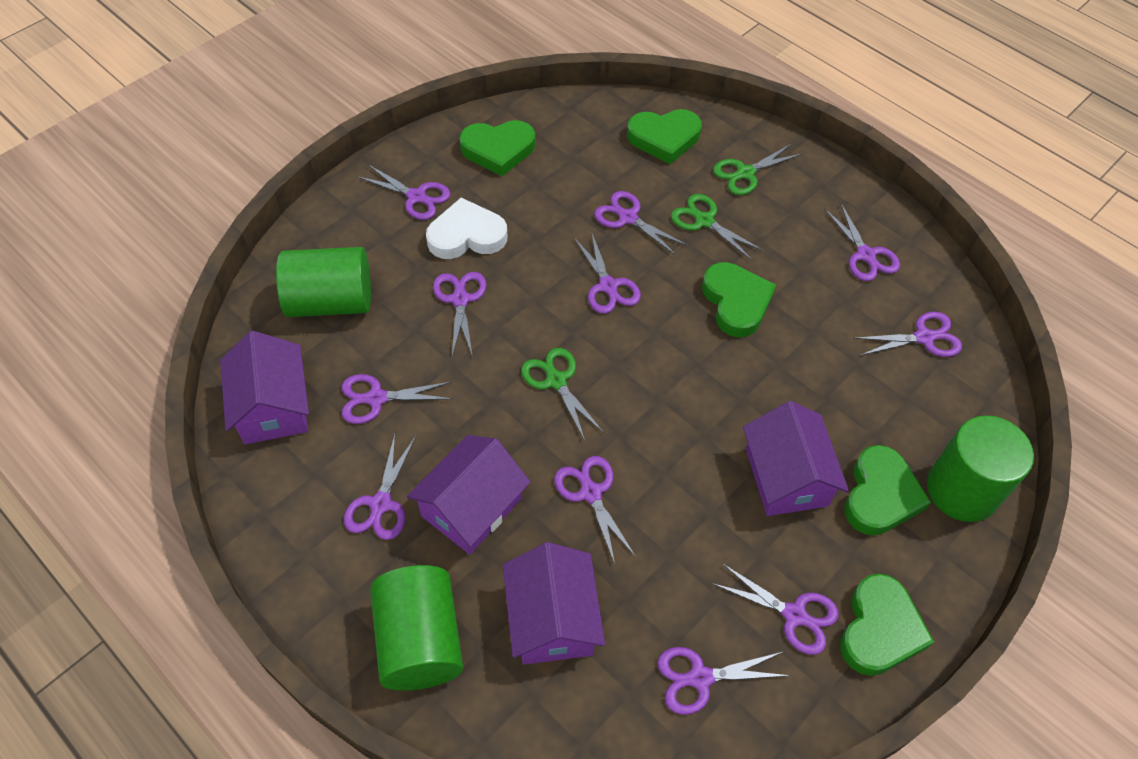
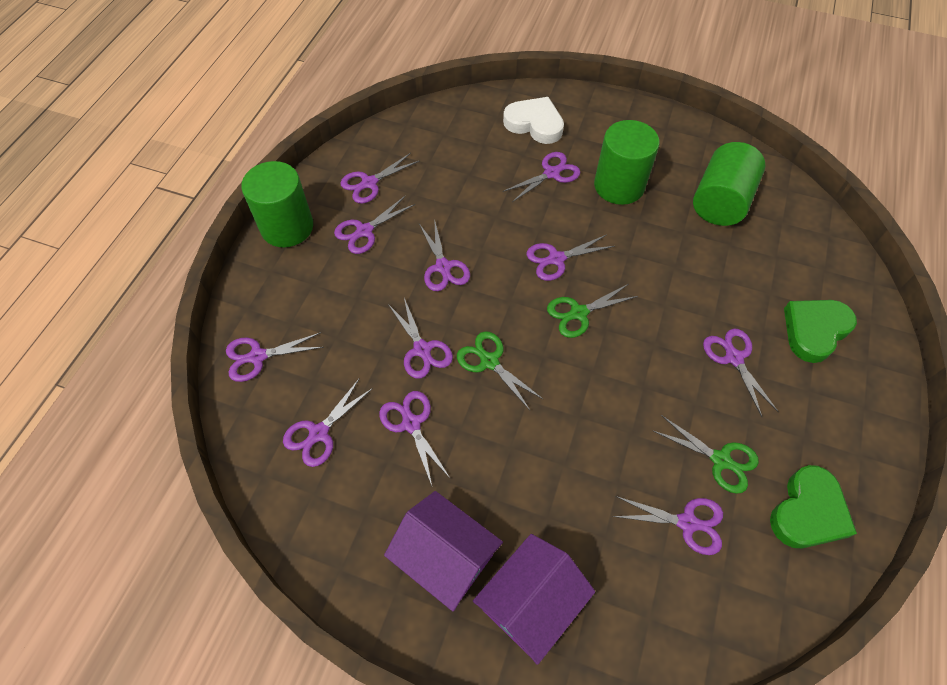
green heart: [459,120,535,176] [627,109,702,164] [702,262,776,337] [840,574,934,676] [845,445,931,535] = 5 -> [770,465,857,548] [784,300,857,363] = 2
purple house: [220,331,309,444] [407,435,531,555] [503,542,605,665] [743,401,849,516] = 4 -> [384,491,503,611] [473,534,595,665] = 2

